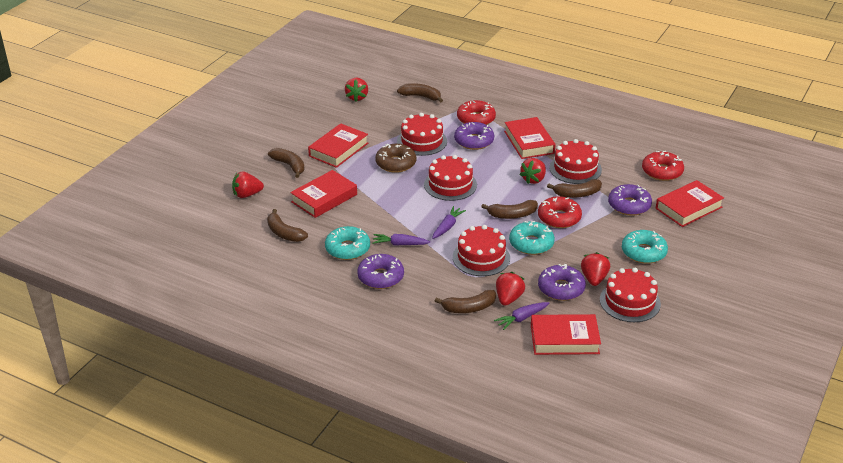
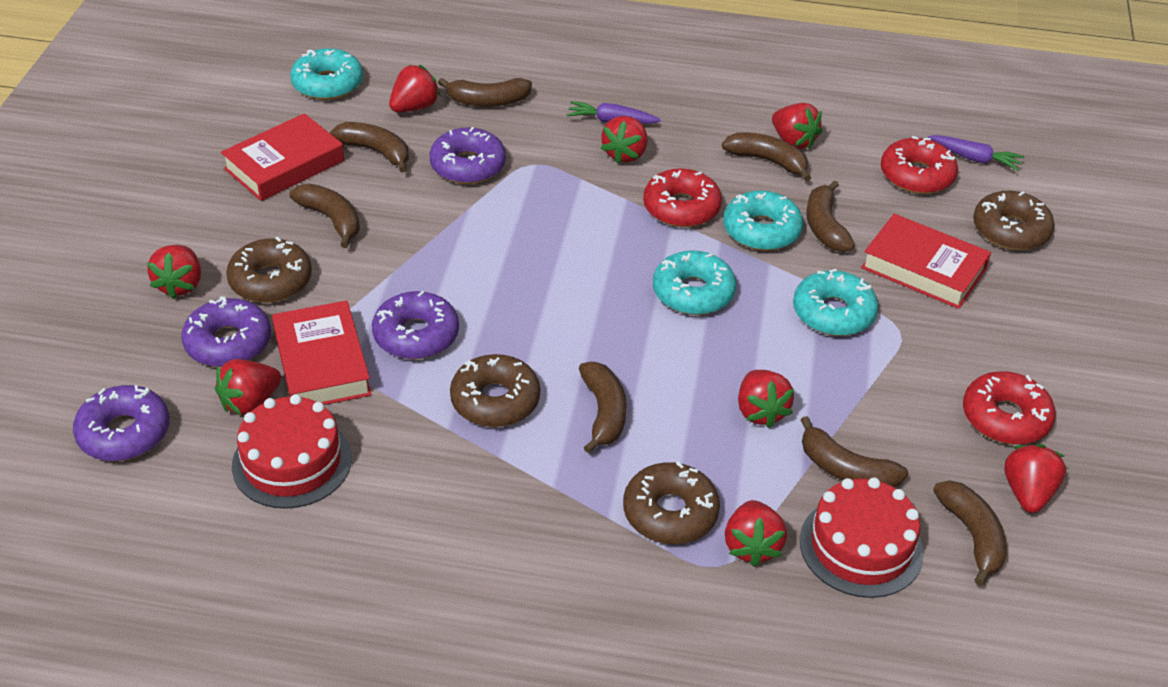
brown banana: [267,209,308,242] [268,148,305,178] [397,83,443,103] [435,290,496,313] [481,200,538,219] [547,179,602,198] = 6 -> [290,184,360,248] [330,122,409,173] [438,78,532,107] [579,362,627,453] [722,132,811,181] [801,416,908,487] [806,180,855,252] [933,480,1007,586] = 8
brown donut: [375,144,416,173] = 1 -> [226,237,312,303] [450,354,540,427] [623,462,720,544] [973,191,1055,250] = 4
purple carrot: [372,234,430,246] [432,206,466,239] [494,302,549,330] = 3 -> [567,101,661,124] [928,135,1025,171] = 2
red book: [290,170,357,218] [308,123,368,168] [504,117,556,159] [531,314,601,355] [656,180,724,227] = 5 -> [221,113,344,201] [272,300,372,405] [861,214,991,309] = 3
red cake: [397,113,447,156] [424,155,477,201] [453,225,510,276] [549,139,602,184] [600,268,661,322] = 5 -> [232,394,352,509] [800,477,924,598] = 2
red strawberry: [232,171,264,198] [345,78,368,102] [496,272,525,306] [519,158,546,184] [581,252,610,286] = 5 -> [147,245,201,299] [215,359,281,415] [389,65,441,112] [601,116,647,164] [725,500,787,567] [738,370,794,428] [772,103,823,149] [1004,444,1066,513] = 8
turquoise donut: [325,226,370,260] [509,221,555,255] [622,230,668,264] = 3 -> [290,48,363,100] [653,250,736,315] [723,190,803,251] [793,269,878,336] = 4

